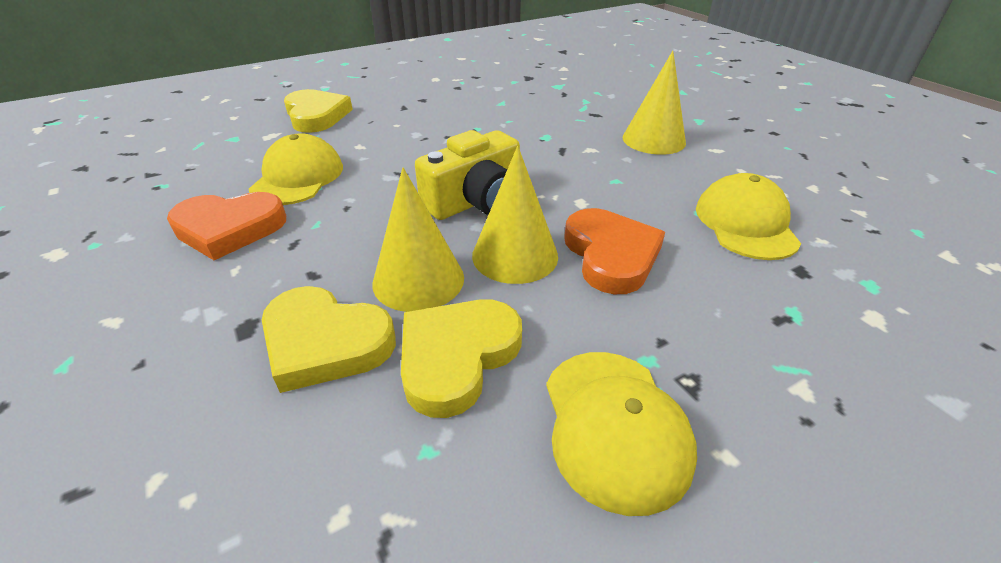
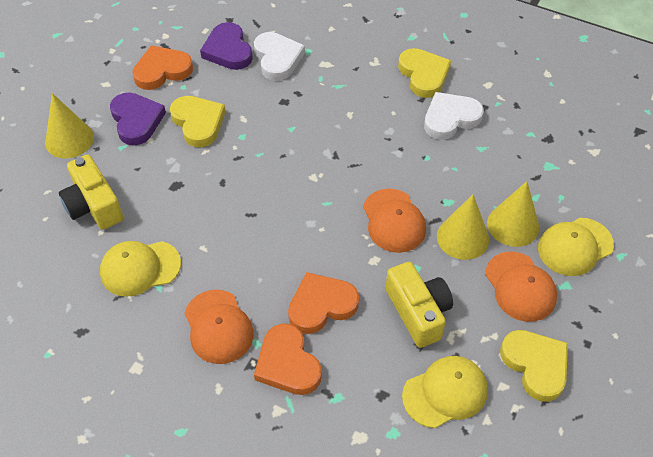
orange cap: none = 0 -> [185,290,254,364] [363,189,426,253] [485,252,557,322] = 3
orange heart: [167,192,286,260] [564,208,665,294] = 2 -> [132,45,193,90] [254,324,322,395] [288,272,359,334] = 3
purple heart: none = 0 -> [110,92,166,146] [200,22,253,70] = 2
white heart: none = 0 -> [254,32,305,81] [424,92,484,140] = 2
yellow camera: [415,130,520,220] = 1 -> [59,154,123,230] [386,262,453,348] = 2

